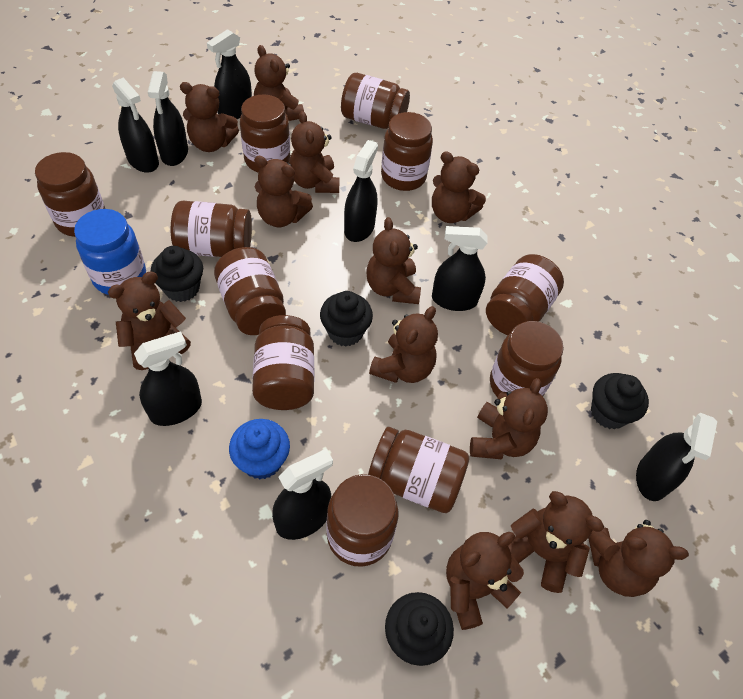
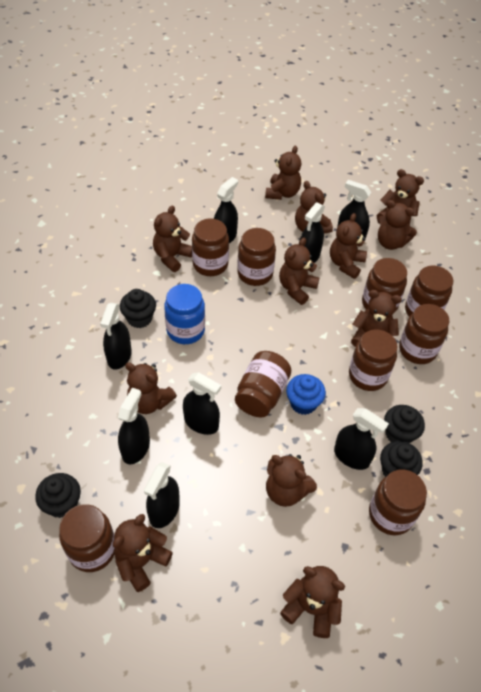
brown jar: [35,152,105,237] [171,201,252,257] [214,247,286,335] [240,95,290,172] [252,315,314,410] [326,474,398,567] [341,73,410,129] [368,427,469,513] [381,112,433,191] [486,254,564,335] [490,321,564,397] = 11 -> [59,504,115,572] [192,219,229,276] [235,351,291,418] [237,228,276,286] [349,330,398,391] [362,258,407,313] [369,470,427,535] [399,304,449,364] [405,266,453,317] = 9

